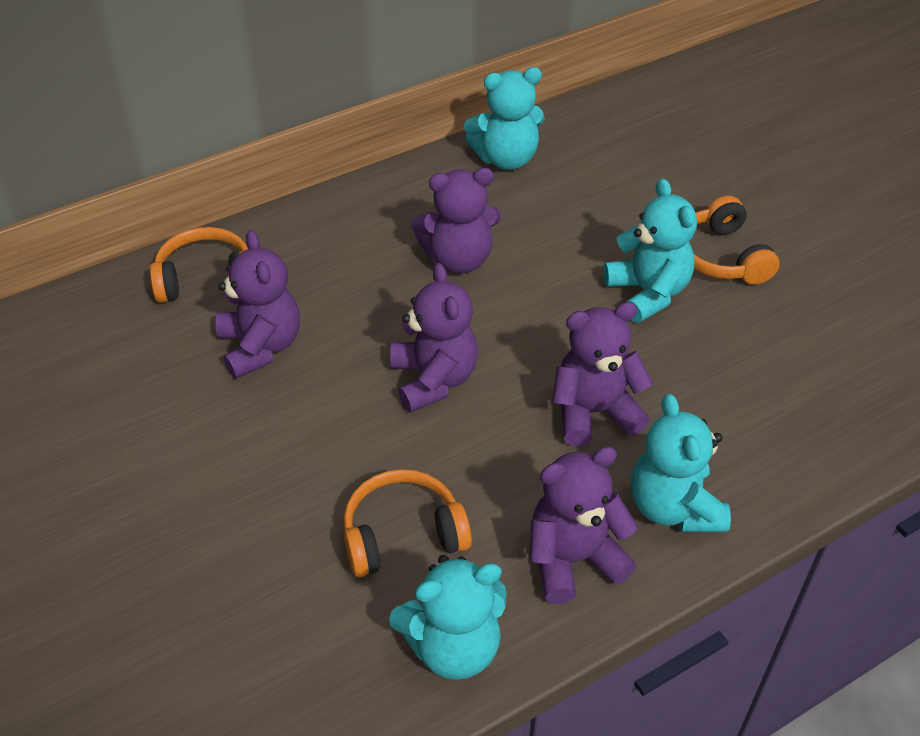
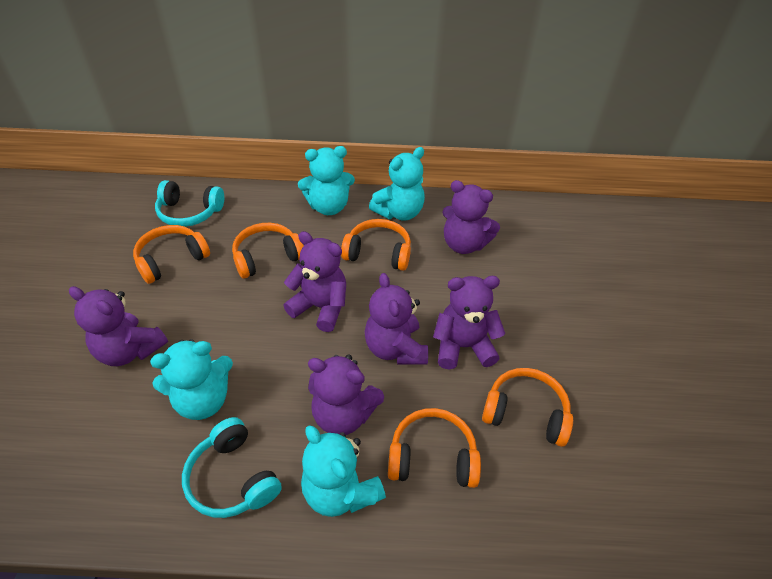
orange headphones: [150,227,248,303] [343,469,472,577] [694,196,780,285] = 3 -> [133,225,210,284] [232,223,304,279] [341,219,411,271] [388,408,481,488] [482,368,573,447] = 5
purple teddy bear: [216,230,300,379] [390,263,478,413] [411,168,501,274] [530,446,638,604] [552,302,653,447] = 5 -> [69,286,168,366] [283,231,346,332] [308,354,384,435] [365,273,428,365] [433,276,505,370] [443,180,500,254] = 6
turquoise headphones: none = 0 -> [155,180,224,227] [182,417,282,518] = 2

